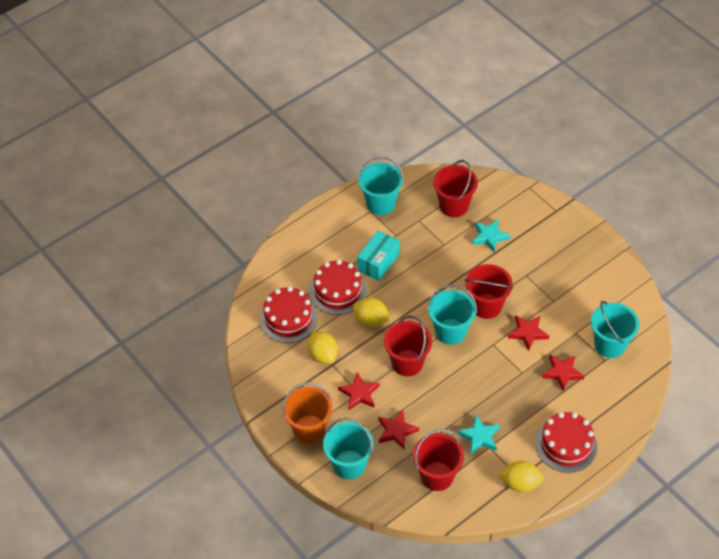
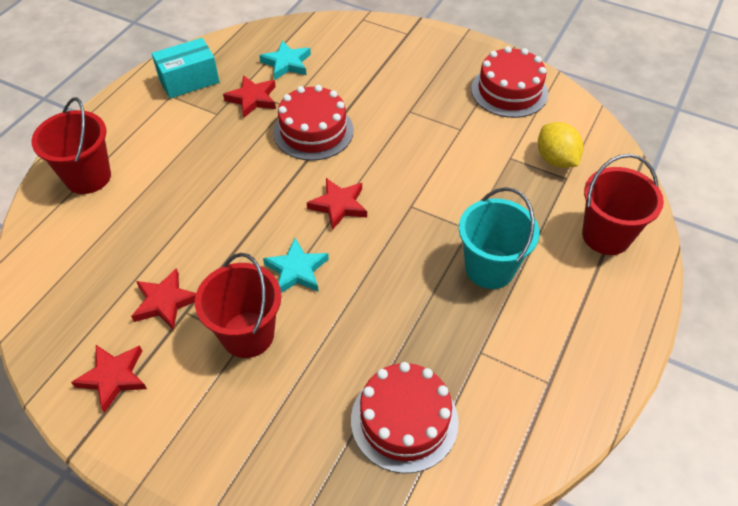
orange bucket: [282,382,333,443] = 1 -> none = 0
red bucket: [384,316,432,376] [413,429,464,491] [433,160,478,217] [465,264,513,319] = 4 -> [31,97,111,194] [195,253,281,358] [582,154,664,255] = 3
turquoise bucket: [323,418,374,479] [358,156,404,215] [428,285,477,345] [591,301,640,358] = 4 -> [459,187,539,289] = 1
yellow lemon: [307,331,338,364] [353,298,391,327] [498,461,544,492] = 3 -> [538,122,583,168] = 1

